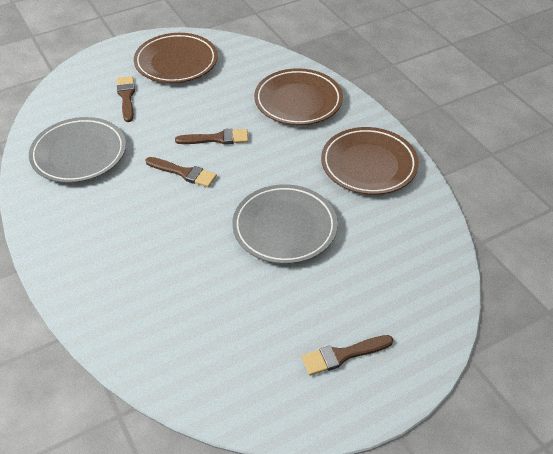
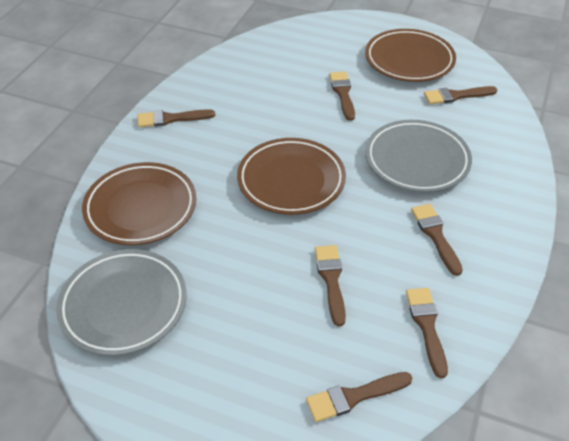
brown brush: [117,76,135,122] [146,157,217,187] [175,129,248,144] [302,335,393,375] = 4 -> [137,109,215,128] [306,372,412,422] [315,245,346,326] [329,72,355,121] [406,288,448,378] [411,204,463,276] [424,86,497,104] = 7

